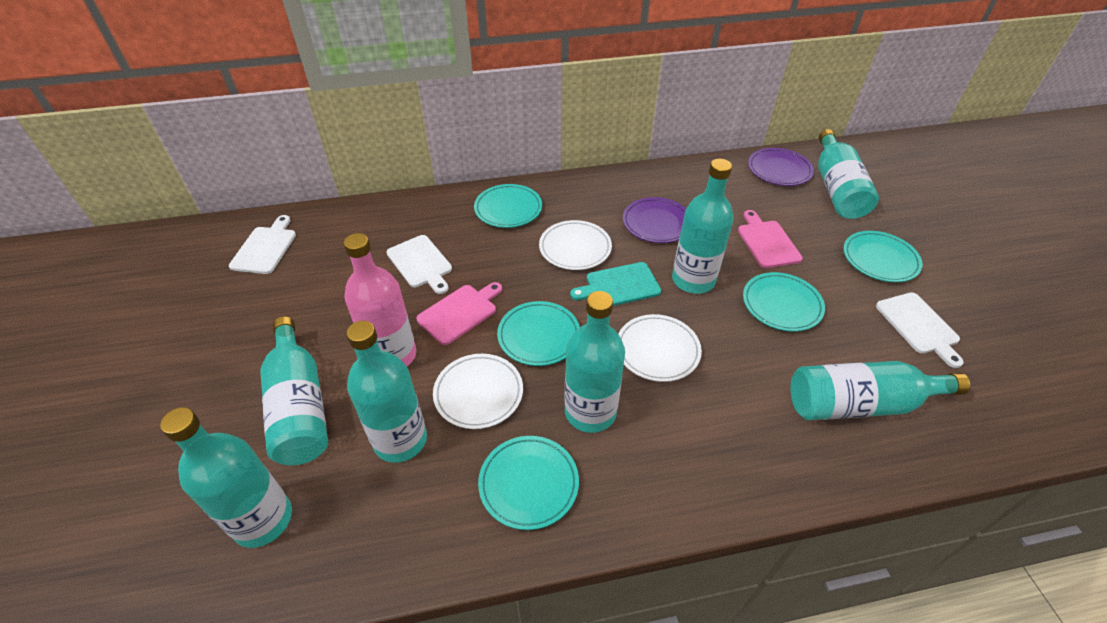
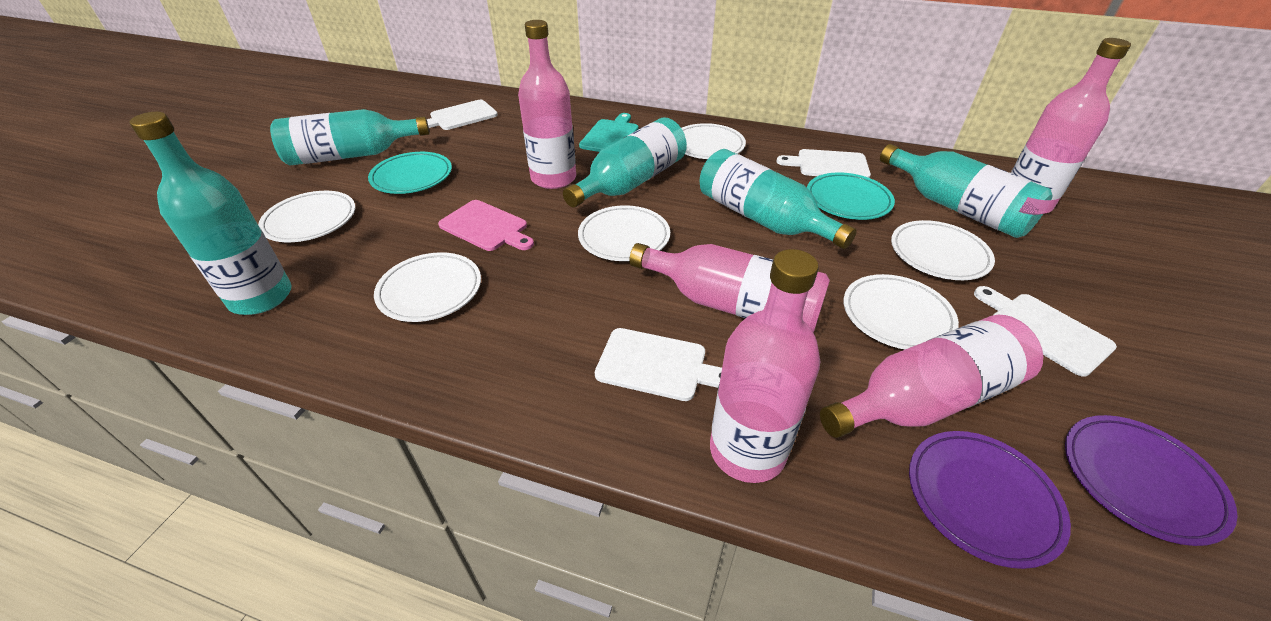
pink bottle: [344,233,416,366] = 1 -> [518,20,576,189] [629,243,830,333] [710,249,820,483] [820,315,1043,438] [1011,38,1131,214] = 5
pink cutting board: [416,282,502,345] [738,210,803,268] = 2 -> [438,200,534,251] = 1
turquoise bottle: [160,407,292,548] [260,316,328,465] [346,321,427,463] [564,291,625,433] [672,159,733,294] [790,361,970,420] [818,129,879,219] = 7 -> [129,112,292,315] [270,109,430,166] [563,117,687,208] [699,149,857,249] [880,144,1052,238] = 5
turquoise plate: [474,184,542,228] [478,436,579,530] [497,301,580,366] [743,272,825,332] [843,231,923,282] = 5 -> [368,152,452,194] [807,172,895,220] = 2
white cutting board: [229,215,296,274] [387,235,452,294] [876,292,964,368] = 3 -> [427,100,498,130] [595,328,722,401] [776,149,871,178] [974,286,1117,377] = 4
white plate: [433,354,523,429] [539,220,612,270] [618,314,702,382] = 3 -> [258,191,355,242] [374,252,481,322] [578,205,670,261] [681,123,746,159] [844,274,959,349] [891,220,995,280] = 6

